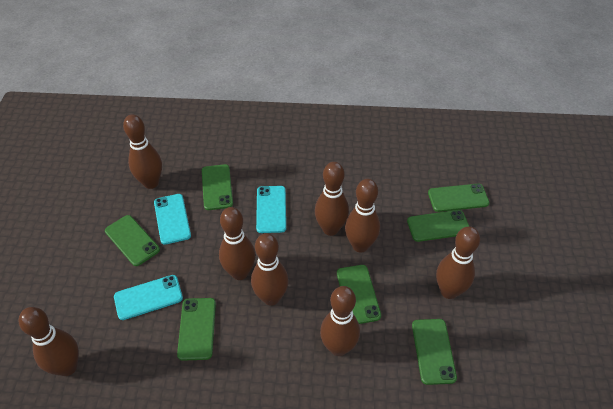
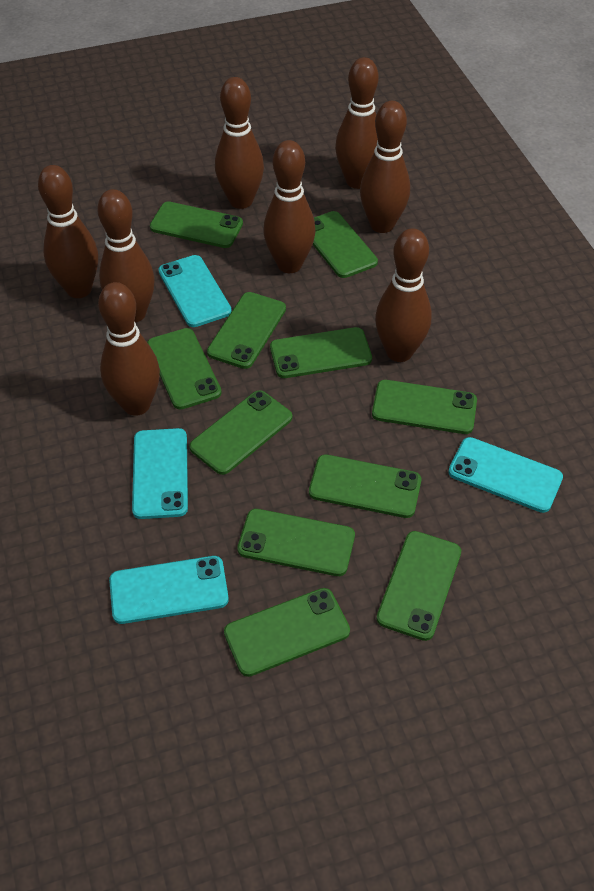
green phone: [105,215,160,266] [177,298,216,361] [202,164,233,210] [337,265,381,324] [407,210,469,242] [412,319,457,385] [428,184,489,212] = 7 -> [147,328,222,410] [150,201,243,248] [189,390,292,475] [207,292,286,369] [224,588,350,677] [237,509,355,576] [270,327,372,378] [309,454,421,518] [313,211,378,278] [372,380,477,434] [377,531,461,641] = 11
turquoise phone: [114,275,183,320] [154,194,191,245] [256,186,286,233] = 3 -> [109,556,229,624] [132,428,188,519] [158,255,232,327] [448,437,563,513] = 4

